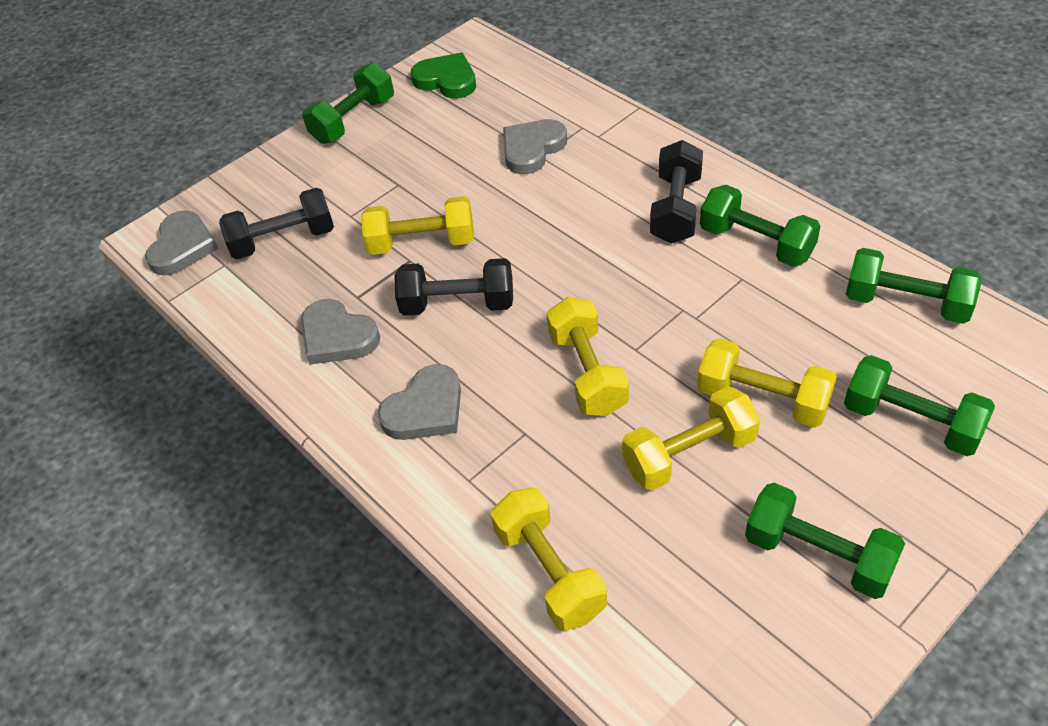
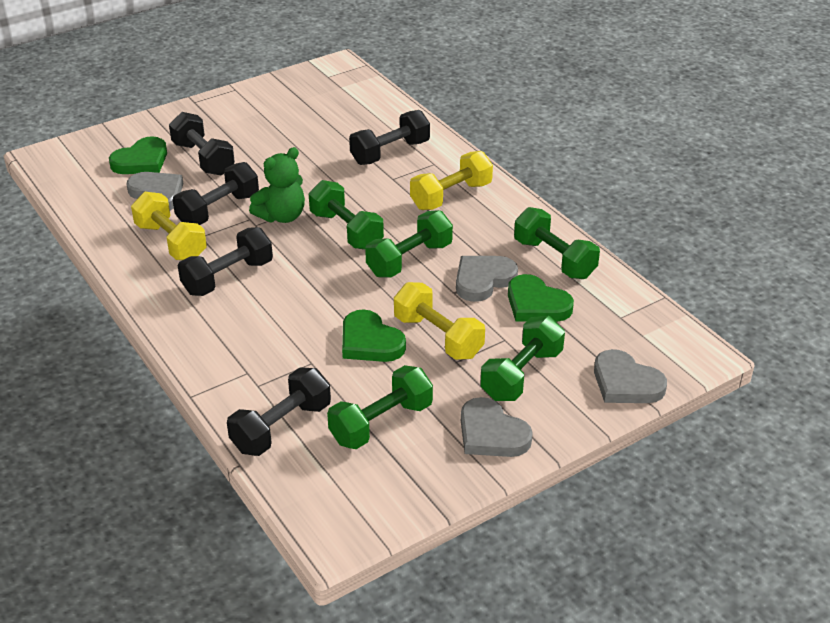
black dumbbell: [219,188,334,259] [395,258,513,316] [650,140,703,244] = 3 -> [169,112,235,175] [173,162,259,225] [178,227,273,296] [227,367,331,456] [349,110,430,165] = 5
green heart: [411,53,476,99] = 1 -> [109,136,167,174] [342,309,406,362] [508,274,574,322] = 3
green teddy bear: none = 0 -> [249,147,305,223] = 1
yellow dumbbell: [361,196,474,255] [490,488,607,631] [547,297,629,416] [622,386,760,491] [697,338,837,428] = 5 -> [131,192,207,260] [394,282,485,360] [410,151,493,210] = 3

